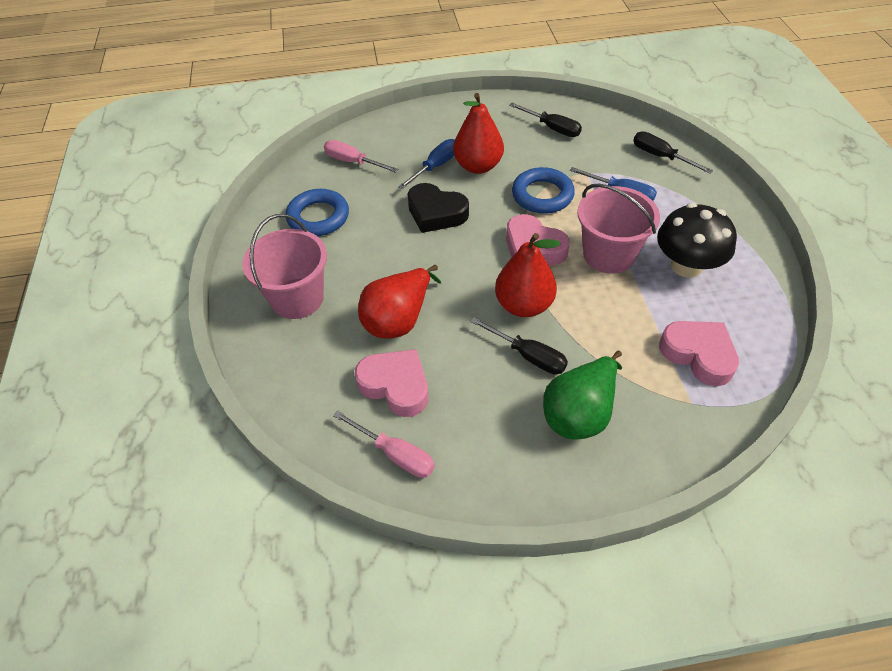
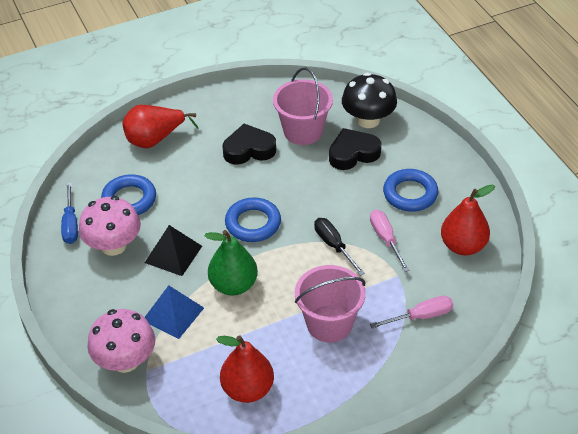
black heart: [407,183,469,233] = 1 -> [223,124,276,164] [329,128,381,170] = 2
black pyramid: none = 0 -> [145,225,202,276] = 1
black screwdriver: [470,317,568,374] [509,103,582,137] [633,131,713,174] = 3 -> [314,218,365,276] = 1
blue pyramid: none = 0 -> [144,285,204,339] = 1
blue ring: [286,189,349,236] [512,167,575,214] = 2 -> [101,174,156,215] [225,197,281,242] [383,169,438,212] = 3
blue screwdriver: [398,139,455,189] [570,167,657,201] = 2 -> [61,183,78,244] = 1
pink heart: [355,349,428,417] [506,214,570,266] [659,321,739,386] = 3 -> none = 0
pink mushroom: none = 0 -> [79,196,141,256] [87,309,155,373] = 2

